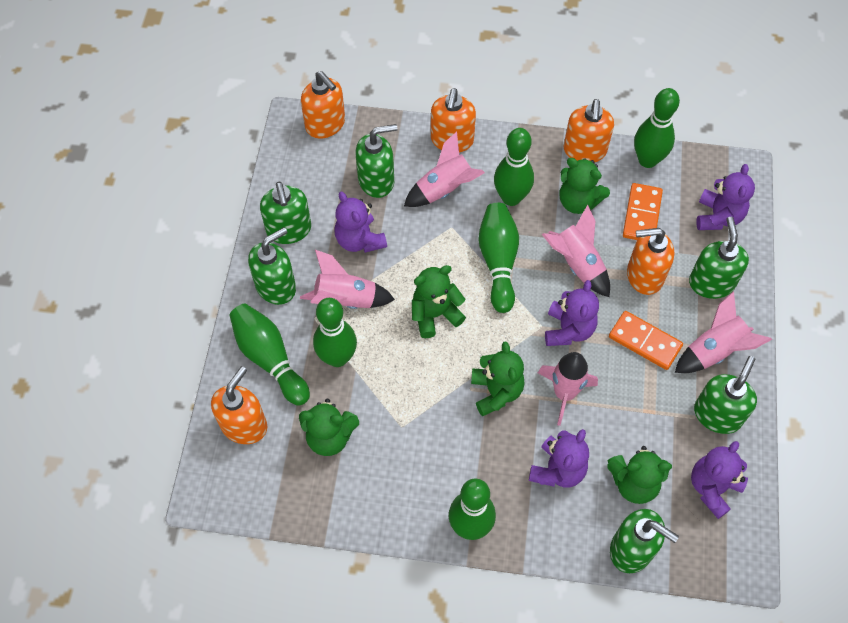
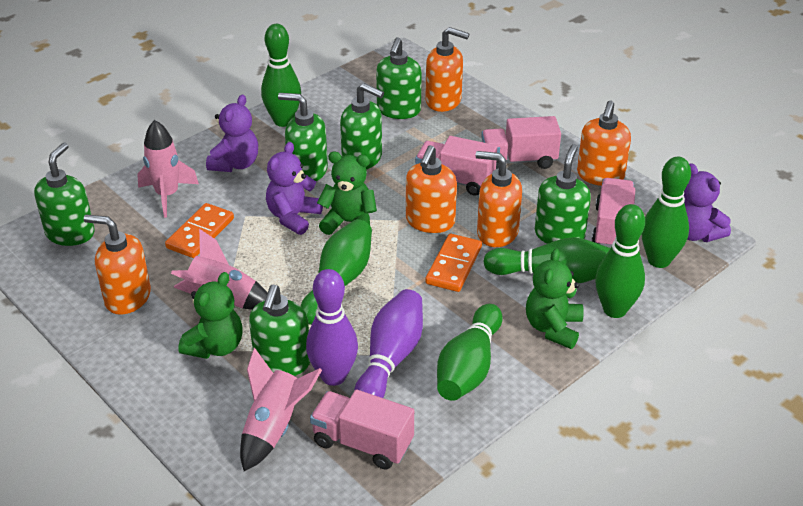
green teddy bear: [299,399,359,456] [412,265,466,338] [471,341,525,416] [560,158,610,214] [607,446,672,504] = 5 -> [178,272,243,359] [317,152,377,235] [526,248,584,349] = 3
pink rocket: [300,250,395,309] [404,132,485,207] [538,352,598,426] [542,205,610,297] [675,291,772,373] = 5 -> [137,120,199,218] [171,229,268,310] [240,347,322,471] = 3
pink truck: none = 0 -> [310,390,414,470] [415,136,497,195] [481,116,561,169] [592,178,635,248] = 4
purple bowling pin: none = 0 -> [306,269,358,386] [354,289,423,398] = 2
purple teddy bear: [334,191,387,253] [529,429,589,488] [545,280,599,346] [691,441,748,519] [696,164,755,230] = 5 -> [206,95,258,172] [266,142,323,235] [684,163,731,242] = 3

